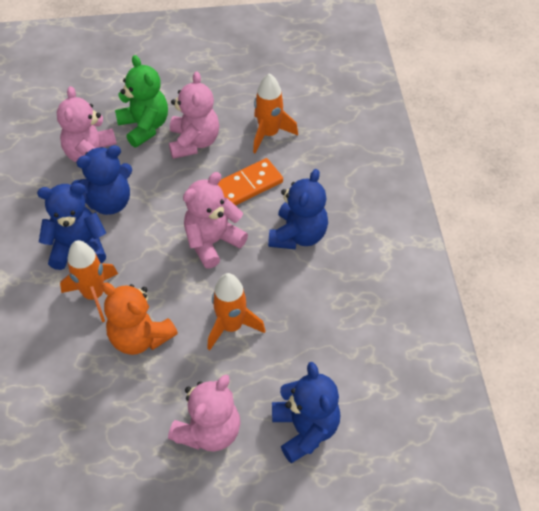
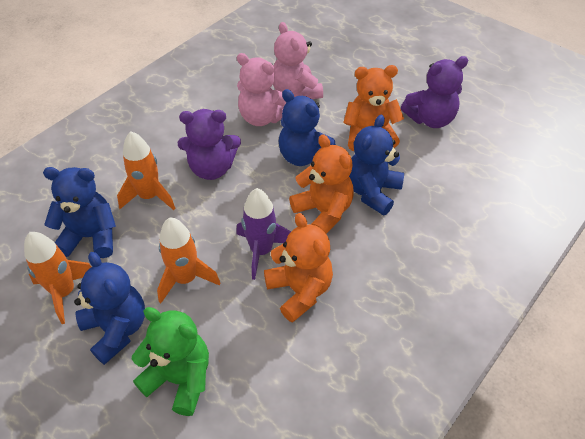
orange domino: [218,158,283,206] = 1 -> none = 0
orange teddy bear: [102,282,178,355] = 1 -> [264,213,333,323] [289,134,354,234] [343,65,404,151] = 3
pink teddy bear: [57,86,117,162] [168,375,240,451] [169,72,219,159] [183,172,248,269] = 4 -> [237,53,287,126] [273,22,323,99] = 2
purple rocket: none = 0 -> [236,188,291,280] = 1
purple teddy bear: none = 0 -> [178,109,241,180] [401,56,468,128] = 2

